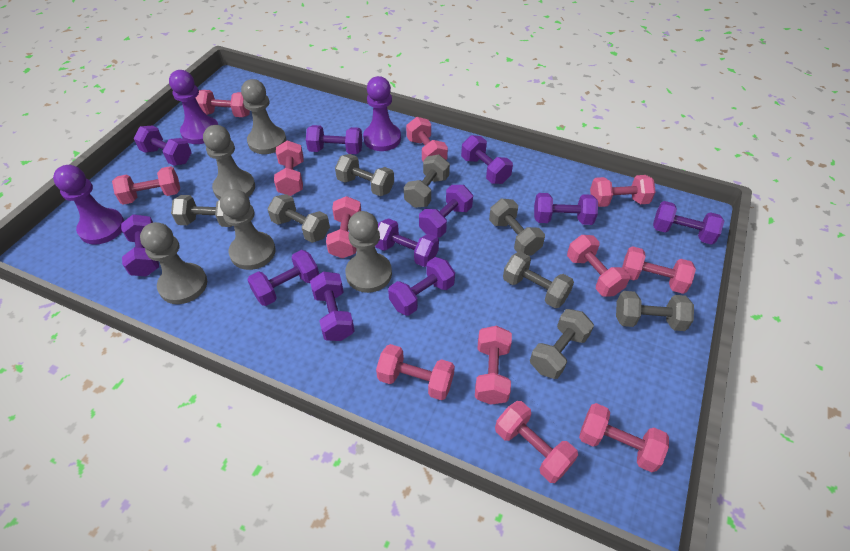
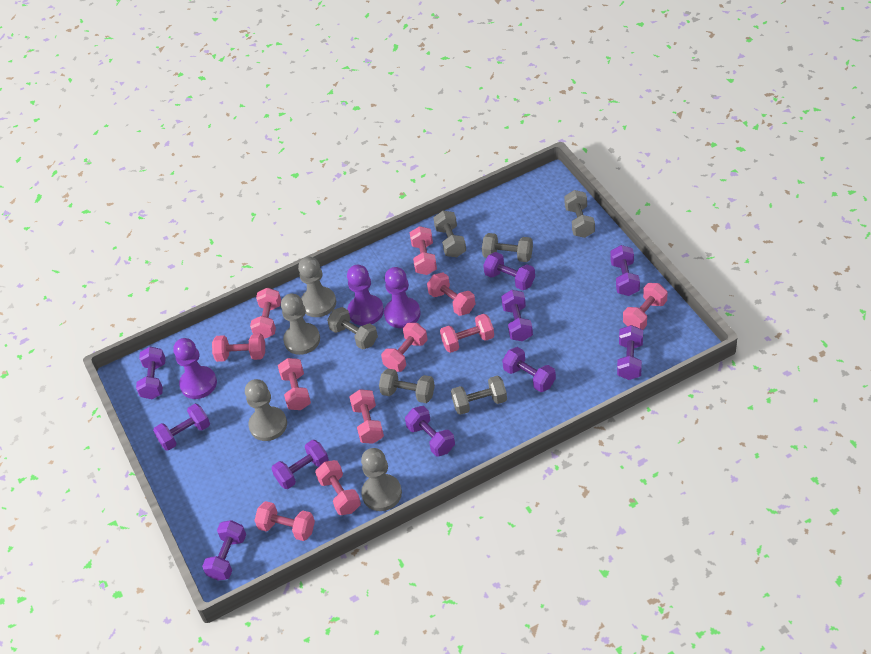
grey dumbbell: [171,195,231,227] [267,194,330,243] [335,154,394,196] [404,154,450,208] [489,199,545,255] [503,252,574,308] [530,309,594,379] [616,291,694,331] = 8 -> [327,307,378,350] [379,369,435,403] [433,211,466,257] [451,375,507,415] [482,233,533,262] [564,190,595,238] = 6
grey pawn: [140,222,207,304] [203,125,255,200] [220,189,276,270] [241,79,286,154] [345,211,392,293] = 5 -> [245,379,287,441] [281,294,320,355] [298,257,336,317] [361,448,402,511] = 4
pink dumbbell: [112,166,180,205] [196,90,250,117] [274,140,303,196] [326,196,361,259] [376,344,455,400] [406,117,448,161] [475,326,512,405] [495,401,578,483] [567,235,630,297] [579,403,669,472] [590,175,656,207] [622,246,696,294] = 12 -> [212,333,265,362] [250,288,281,339] [254,501,315,541] [278,358,311,410] [315,460,361,515] [349,389,384,444] [381,323,427,372] [410,226,437,275] [427,273,475,316] [440,314,494,353] [623,283,668,330] = 11
purple dumbbell: [121,214,159,277] [134,126,192,166] [247,250,319,306] [306,125,362,154] [310,272,355,341] [375,218,439,267] [388,257,455,316] [419,185,473,237] [461,135,513,184] [534,193,598,225] [653,201,724,245] = 11 -> [136,347,166,399] [153,404,210,451] [202,520,246,581] [271,440,329,489] [405,406,455,456] [483,252,535,290] [501,290,533,341] [502,347,556,392] [610,245,640,296] [617,325,643,380] = 10

